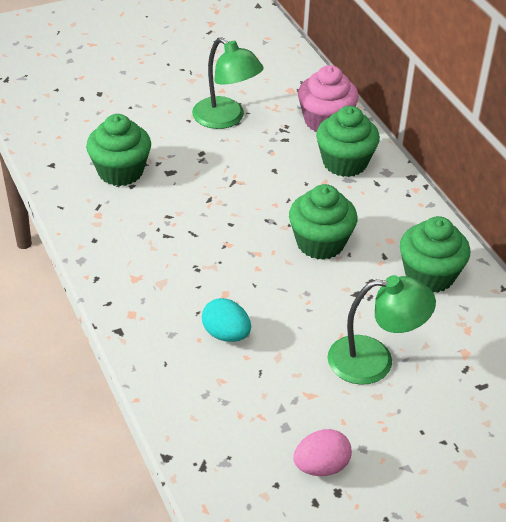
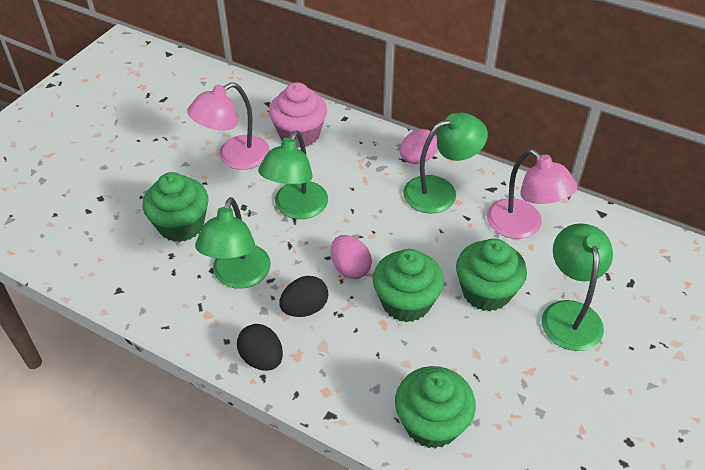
black egg: none = 0 -> [237,324,283,371] [280,276,328,317] = 2
green lamp: [192,37,264,129] [328,275,436,385] = 2 -> [195,197,271,289] [258,130,328,219] [403,113,488,213] [542,223,613,351] = 4
pink egg: [293,429,352,476] = 1 -> [331,235,372,279] [400,129,438,164] = 2
pink lamp: none = 0 -> [187,82,270,170] [487,149,577,239] = 2
turquoise egg: [202,298,251,342] = 1 -> none = 0

